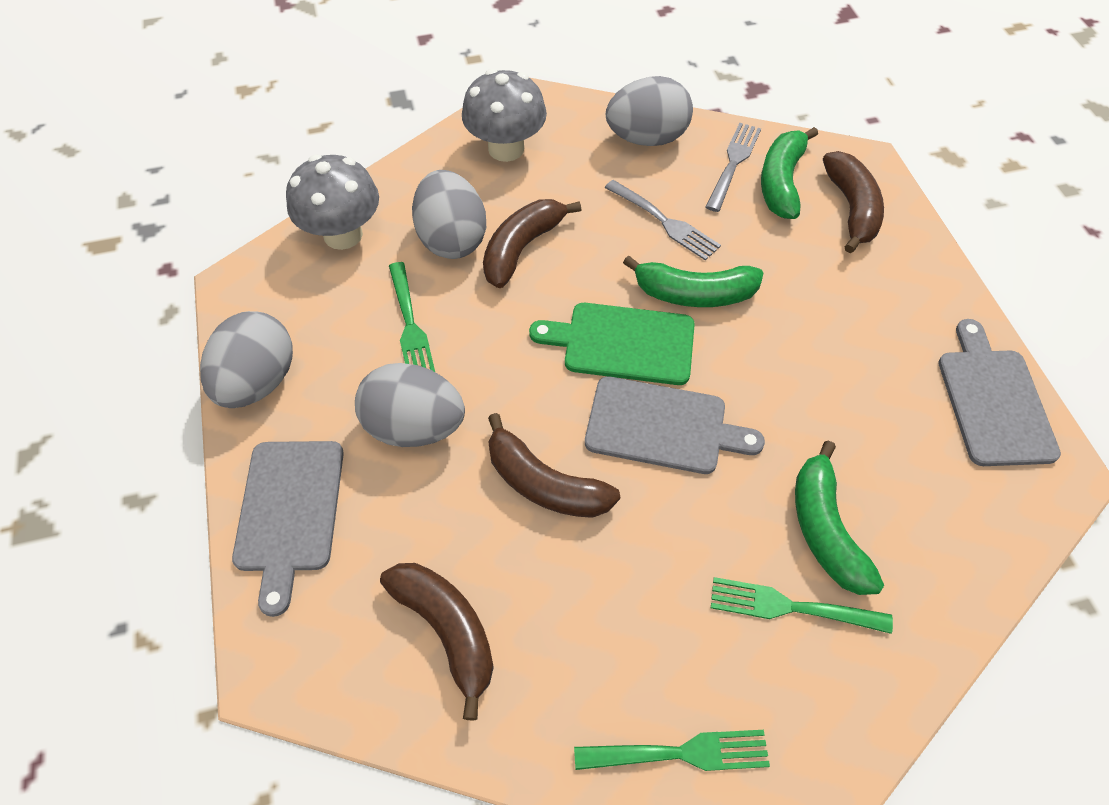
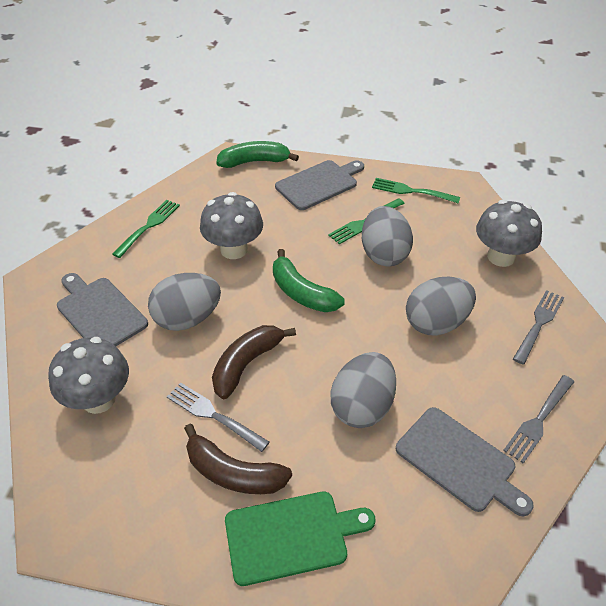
brown banana: [380,563,494,721] [483,199,581,288] [488,413,620,518] [823,151,884,253] = 4 -> [184,424,292,494] [212,325,296,399] = 2
green banana: [623,255,763,307] [761,127,818,219] [795,440,884,595] = 3 -> [216,141,299,168] [273,249,345,312] = 2
grey fork: [605,180,721,260] [706,123,761,212] = 2 -> [167,382,269,452] [503,375,574,464] [513,290,564,365] = 3
grey mushroom: [286,154,379,250] [462,69,547,162] = 2 -> [48,337,129,414] [200,192,263,259] [476,200,542,267] = 3

